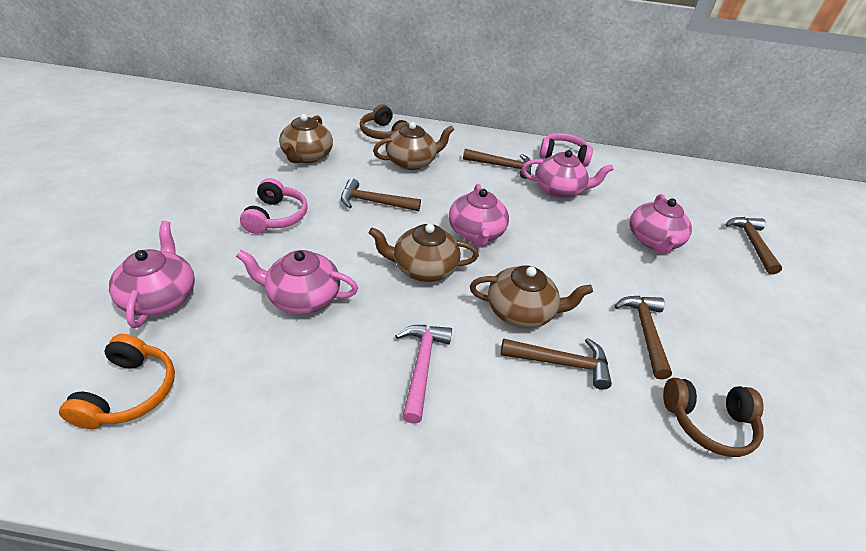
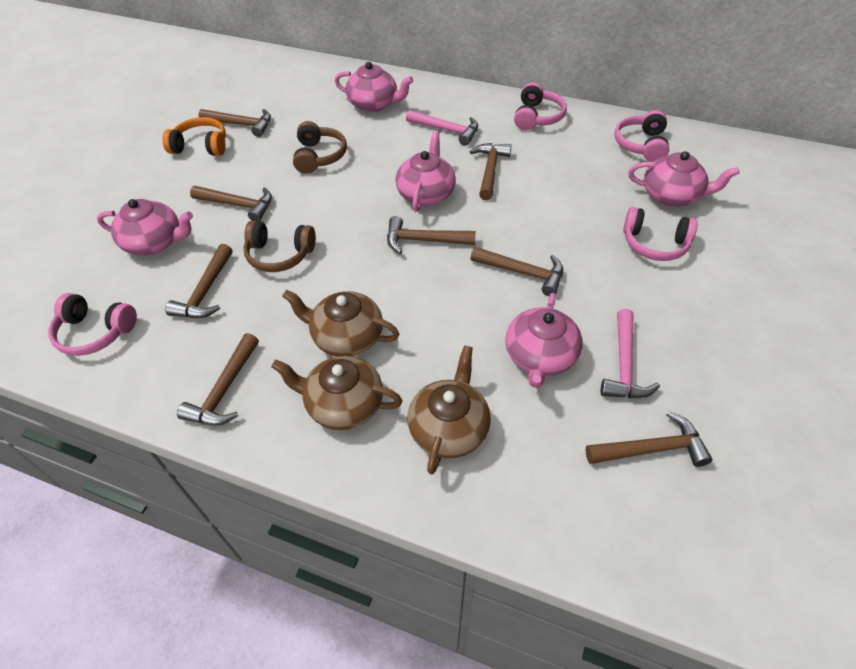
brown hammer: [341,178,421,211] [463,149,532,179] [501,338,612,390] [615,296,672,380] [725,217,782,275] = 5 -> [165,244,233,318] [177,333,259,425] [190,186,272,222] [198,109,271,137] [387,216,476,254] [470,143,512,200] [470,247,563,296] [585,411,713,467] = 8
brown teapot: [279,114,333,163] [369,224,479,282] [373,122,454,170] [470,265,593,329] = 4 -> [271,355,402,430] [283,290,399,356] [408,345,491,475] = 3
pink hammer: [395,325,452,424] = 1 -> [406,110,478,146] [600,309,660,398] = 2
pink headphones: [240,178,308,234] [539,133,593,167] = 2 -> [48,293,137,356] [514,82,567,130] [614,110,669,162] [623,207,698,261] = 4

